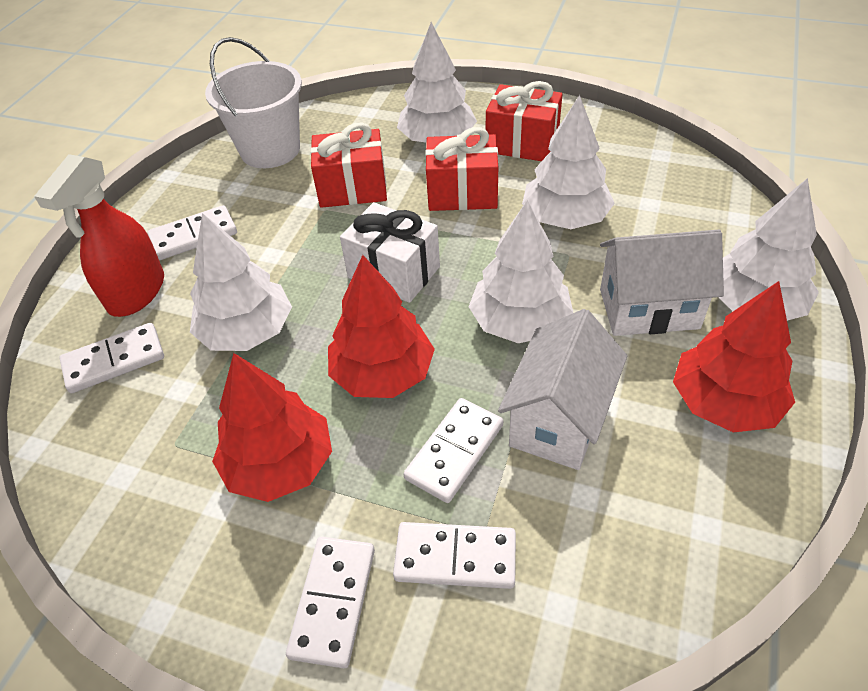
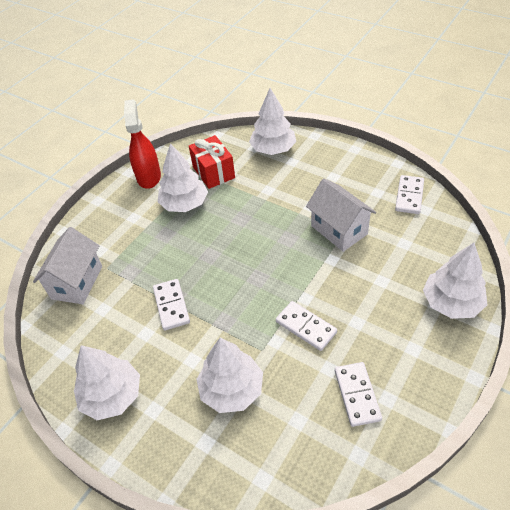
red gift: [310,122,387,208] [425,127,498,211] [486,81,563,161] = 3 -> [189,135,235,189] = 1
red tree: [212,353,332,502] [328,255,435,398] [673,281,795,432] = 3 -> none = 0
white bucket: [205,37,302,168] = 1 -> none = 0
white domino: [59,323,164,393] [147,205,237,260] [286,537,375,668] [393,522,516,589] [404,398,503,503] = 5 -> [153,279,190,330] [276,301,337,351] [335,362,382,427] [395,175,424,214] = 4
white gift: [340,202,440,303] = 1 -> none = 0

